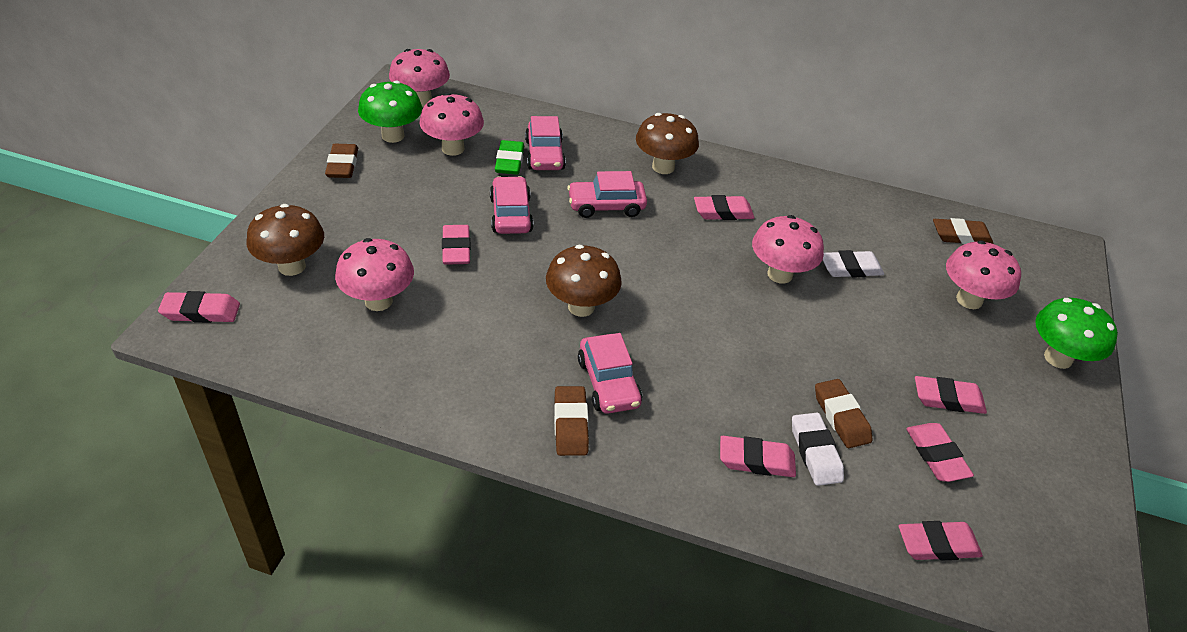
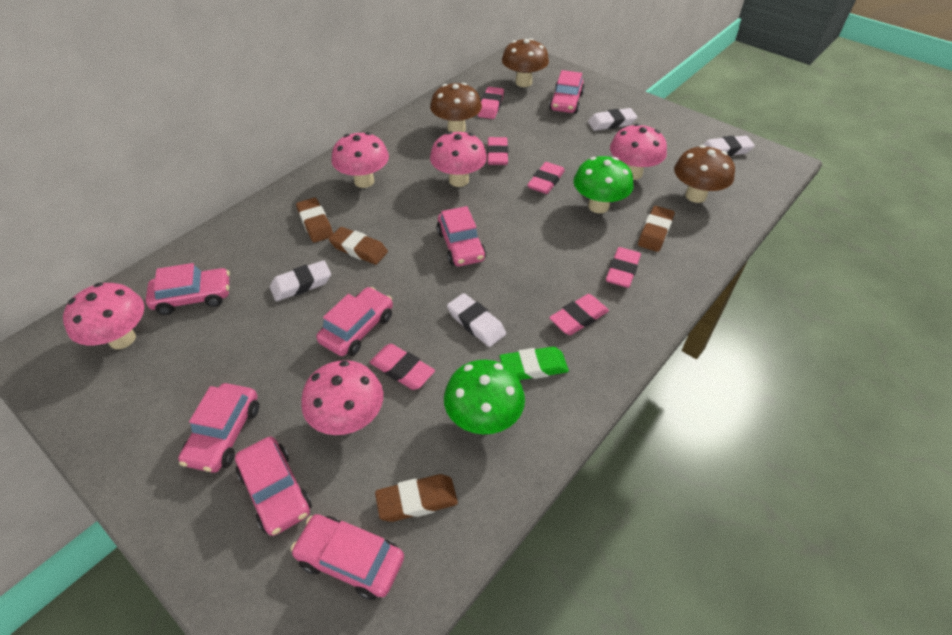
pink car: [490,176,533,234] [525,116,566,170] [567,171,647,218] [578,333,642,414] = 4 -> [146,263,230,315] [178,383,259,473] [235,437,312,536] [291,514,404,600] [316,287,393,356] [437,206,486,266] [549,70,585,114] = 7
pink eraser: [158,291,240,323] [442,225,471,265] [694,195,754,220] [720,436,796,477] [899,521,983,561] [906,423,974,482] [915,376,987,414] = 7 -> [370,344,435,390] [478,87,504,119] [487,137,508,165] [527,162,565,194] [549,294,609,335] [606,247,641,288] = 6
white eraser: [792,413,844,486] [823,250,884,278] = 2 -> [270,260,331,301] [447,293,506,347] [588,108,637,131] [703,136,755,156] = 4

